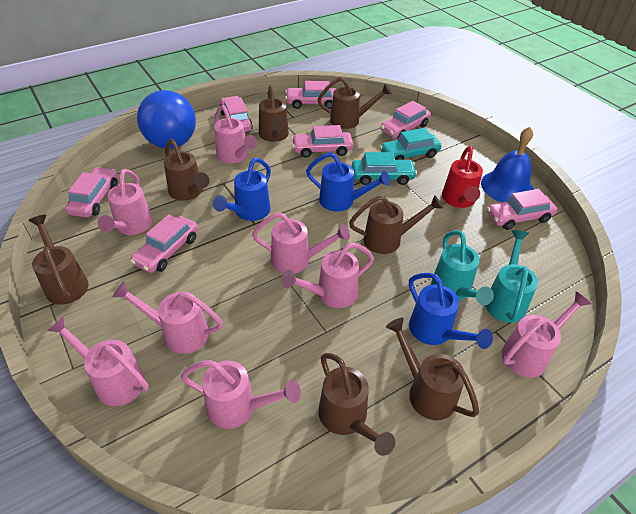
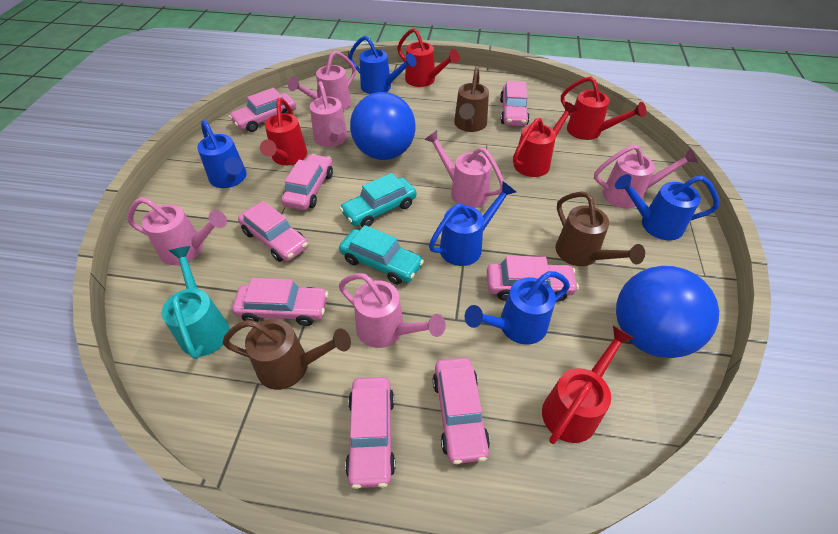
blue ball: [137,90,196,149] = 1 -> [350,92,416,160] [616,266,719,358] = 2
blue bell: [481,127,534,202] = 1 -> none = 0
blue watering can: [213,158,271,221] [306,152,390,212] [409,273,493,349] = 3 -> [197,120,247,188] [348,36,417,94] [429,181,516,266] [465,271,570,345] [615,174,719,240] = 5
brown watering can: [28,215,89,305] [164,139,210,201] [259,85,289,142] [318,77,392,129] [318,353,395,456] [349,195,443,254] [386,318,479,420] = 7 -> [222,319,351,390] [454,68,489,132] [555,192,645,266] = 3
pink car: [65,167,118,218] [130,214,198,273] [220,96,253,132] [285,81,337,109] [292,125,353,158] [381,101,431,138] [487,189,557,230] = 7 -> [229,88,296,132] [232,278,328,326] [238,201,308,262] [281,154,333,210] [345,377,396,489] [433,358,490,464] [487,256,579,302] [500,81,530,126] = 8
pink watering can: [47,317,149,406] [98,169,153,235] [112,282,223,354] [181,360,301,429] [214,105,257,163] [252,212,350,274] [281,243,374,308] [502,291,591,378] = 8 -> [127,197,227,265] [288,50,356,110] [310,81,348,147] [339,273,446,348] [424,130,504,208] [594,145,698,209] = 6
red watering can: [442,146,483,208] = 1 -> [260,98,307,165] [397,28,460,87] [513,102,578,177] [542,326,634,444] [561,76,646,140] = 5
turquoise watering can: [432,230,494,305] [485,230,538,323] = 2 -> [162,246,230,359] = 1

